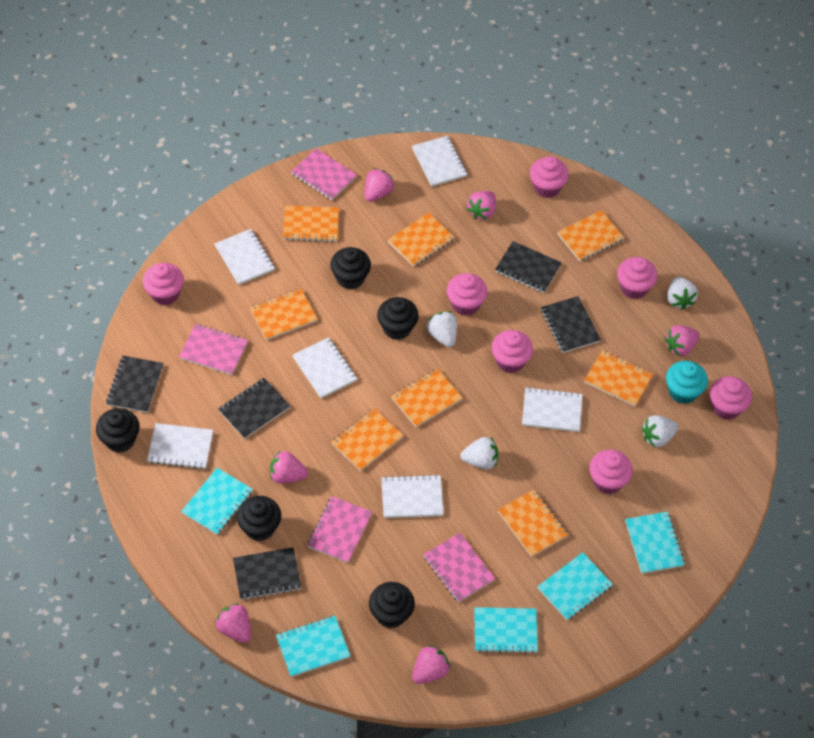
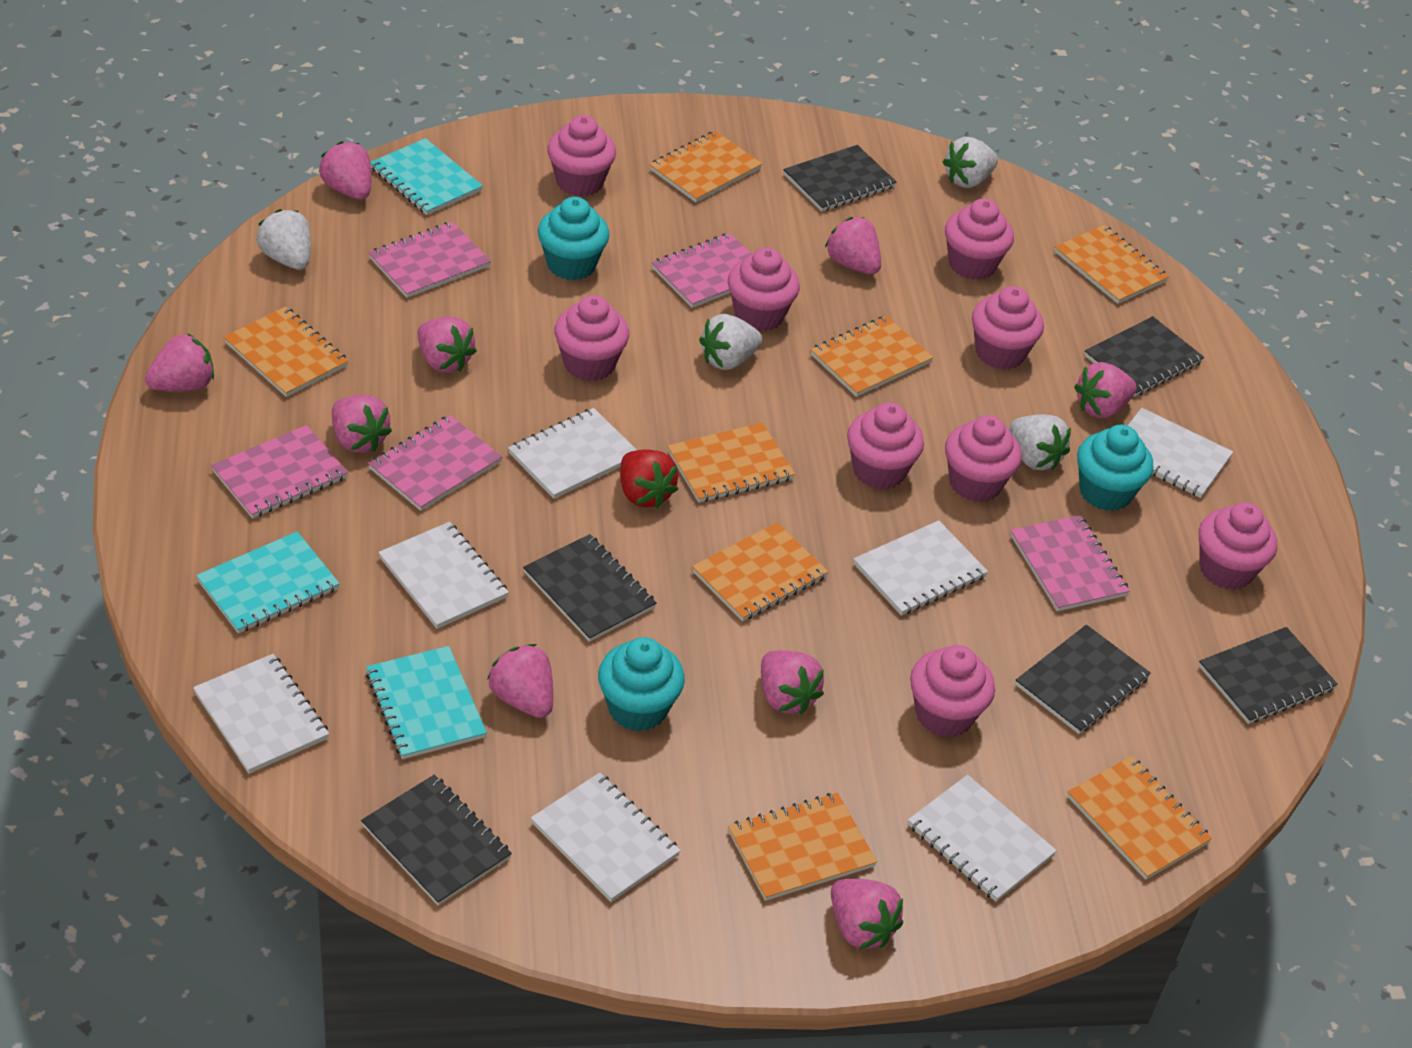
black cupcake: [96,408,140,453] [237,496,281,541] [330,247,371,290] [369,582,415,628] [377,297,419,340] = 5 -> none = 0
black notebook: [106,356,163,413] [218,378,290,439] [233,547,301,600] [495,241,562,293] [541,296,601,353] = 5 -> [361,774,512,906] [523,534,657,642] [783,145,896,212] [1015,625,1151,734] [1084,316,1204,397] [1199,627,1338,724] = 6
pink cupcake: [143,263,184,305] [447,273,488,316] [492,330,533,373] [530,156,569,198] [589,449,633,494] [617,257,658,299] [710,376,752,420] = 7 -> [547,115,616,197] [554,295,629,381] [728,247,800,331] [847,402,924,489] [910,645,995,738] [945,198,1014,280] [945,415,1022,502] [972,286,1044,370] [1199,502,1277,590] = 9
pink notebook: [179,324,248,375] [291,148,357,200] [307,496,372,563] [424,533,495,602] = 4 -> [211,425,348,519] [368,415,502,511] [369,221,491,298] [652,233,752,308] [1010,515,1130,611] = 5
pink strawberry: [215,603,251,643] [270,451,308,484] [365,168,394,202] [412,645,450,684] [467,191,496,220] [665,325,699,356] = 6 -> [145,333,214,391] [319,141,371,199] [332,395,392,452] [418,317,477,372] [487,644,553,718] [761,650,824,715] [825,217,881,274] [831,879,903,949] [1074,362,1137,418] = 9
red strawberry: none = 0 -> [620,449,678,509] = 1
turquoise cupcake: [666,361,708,404] = 1 -> [538,197,609,280] [598,637,685,731] [1077,425,1153,511] = 3
turquoise notebook: [181,468,253,535] [276,616,350,677] [474,607,538,654] [537,552,613,620] [625,512,685,574] = 5 -> [196,532,340,633] [366,646,487,759] [370,138,483,215] = 3
white notebook: [147,423,213,469] [215,229,275,285] [292,337,357,398] [381,474,444,518] [412,136,467,187] [522,387,583,432] = 6 -> [193,654,329,774] [378,522,509,629] [508,408,637,499] [531,772,681,902] [853,520,988,616] [908,775,1057,902] [1128,408,1233,498] = 7

